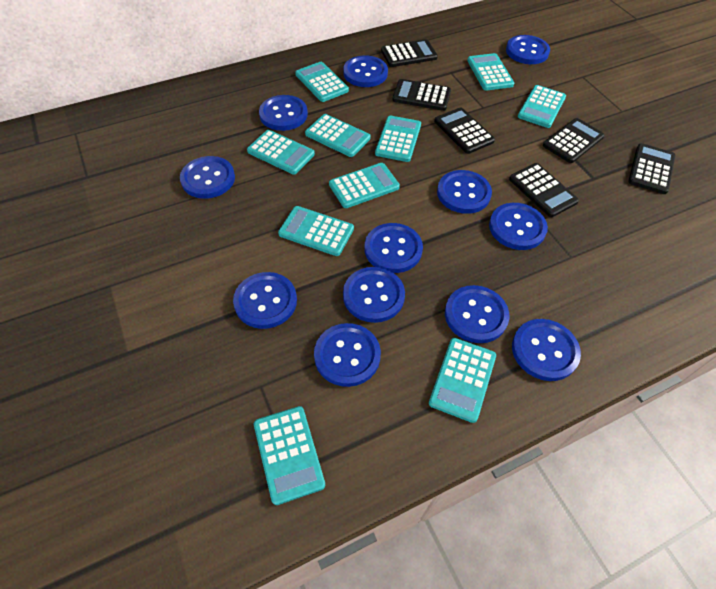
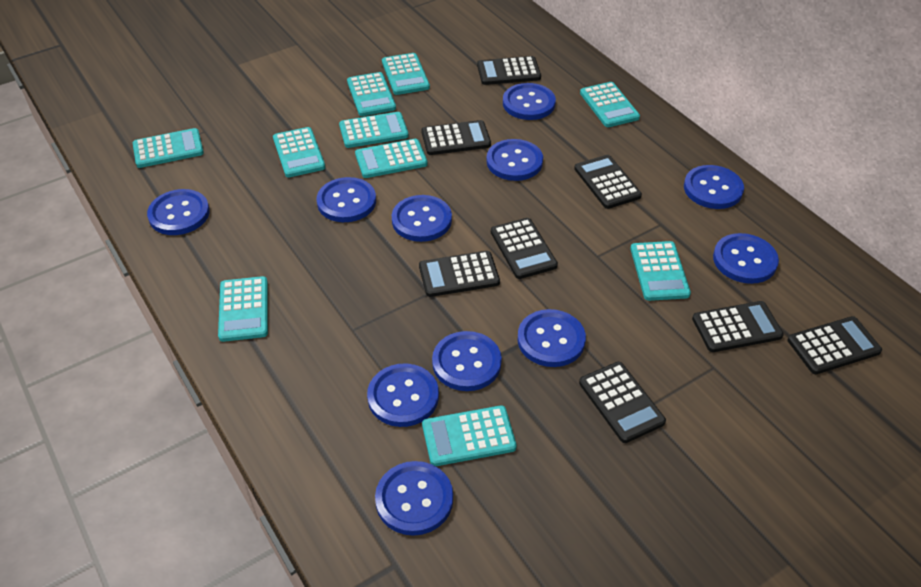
black calculator: [381,39,438,67] [392,79,451,111] [434,107,495,154] [509,163,579,217] [543,118,605,163] [628,143,676,194] = 6 -> [419,251,500,297] [421,120,491,155] [477,56,541,85] [491,218,558,279] [574,155,642,209] [579,362,666,443] [692,301,784,352] [787,316,882,374] = 8
blue button: [180,156,235,199] [233,272,297,329] [259,95,308,131] [314,323,381,387] [343,55,388,87] [343,267,405,323] [365,223,423,273] [437,170,492,214] [445,285,509,343] [489,203,548,250] [506,35,550,64] [512,319,581,381] = 12 -> [147,189,210,235] [317,177,376,222] [367,364,439,427] [375,461,453,536] [392,195,452,242] [432,331,502,391] [486,139,543,181] [503,83,556,120] [517,309,586,367] [684,165,744,209] [713,233,779,284] = 11

